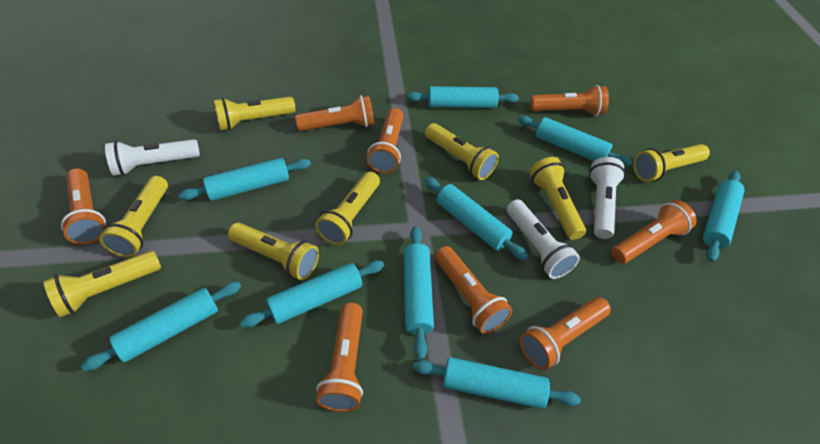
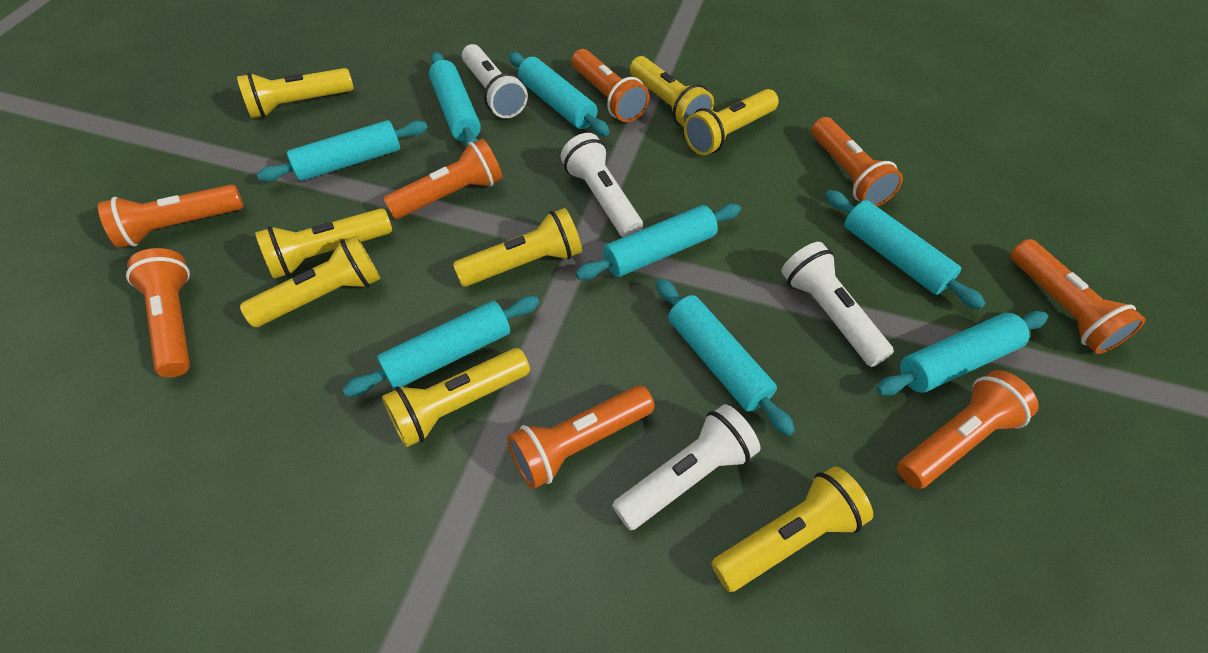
turquoise rolling pin: [81,281,241,371] [178,158,311,201] [240,260,384,328] [404,226,434,360] [407,86,519,108] [413,357,581,409] [424,177,528,260] [518,116,632,166] [703,171,745,262] = 9 -> [257,120,428,182] [343,296,540,397] [429,52,481,147] [509,52,610,136] [575,204,741,280] [656,279,795,436] [825,190,986,309] [876,311,1048,396] = 8
white flashlight: [105,139,200,176] [507,199,580,279] [589,157,626,239] = 3 -> [462,44,528,118] [561,133,643,237] [612,404,760,530] [781,242,894,367] = 4

